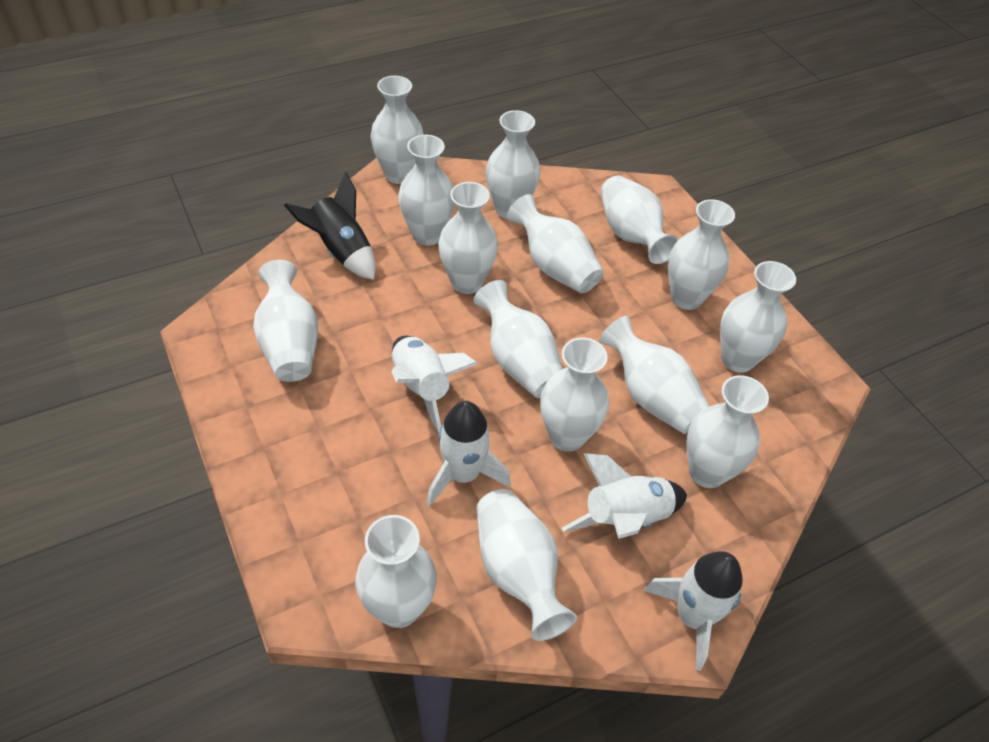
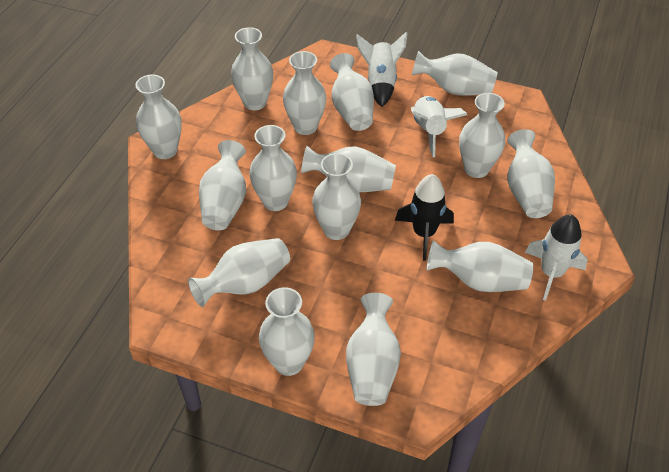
white rocket: [391,336,477,433] [427,401,511,506] [562,453,687,539] [644,551,743,671] = 4 -> [356,32,407,107] [411,96,467,157] [525,215,588,300] = 3

